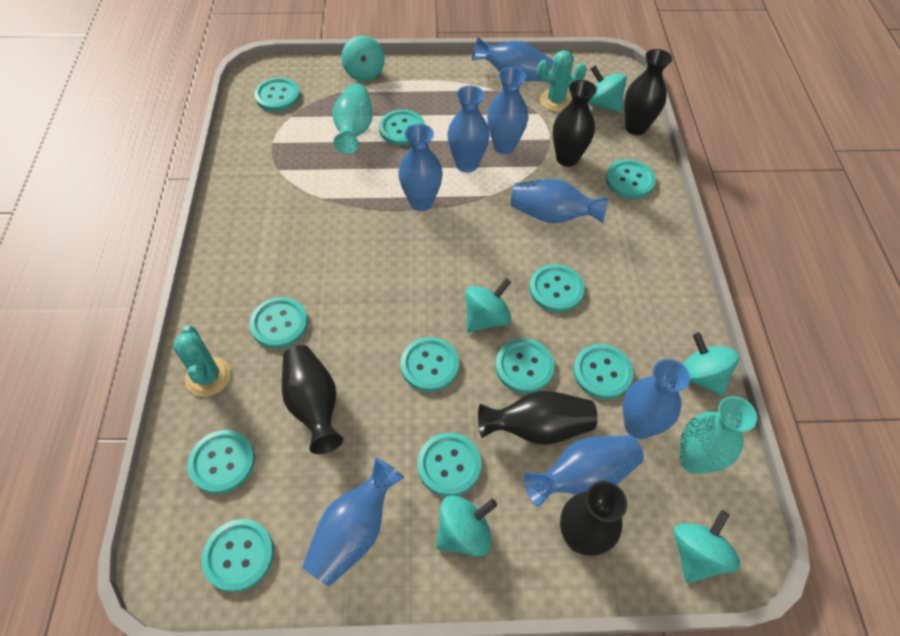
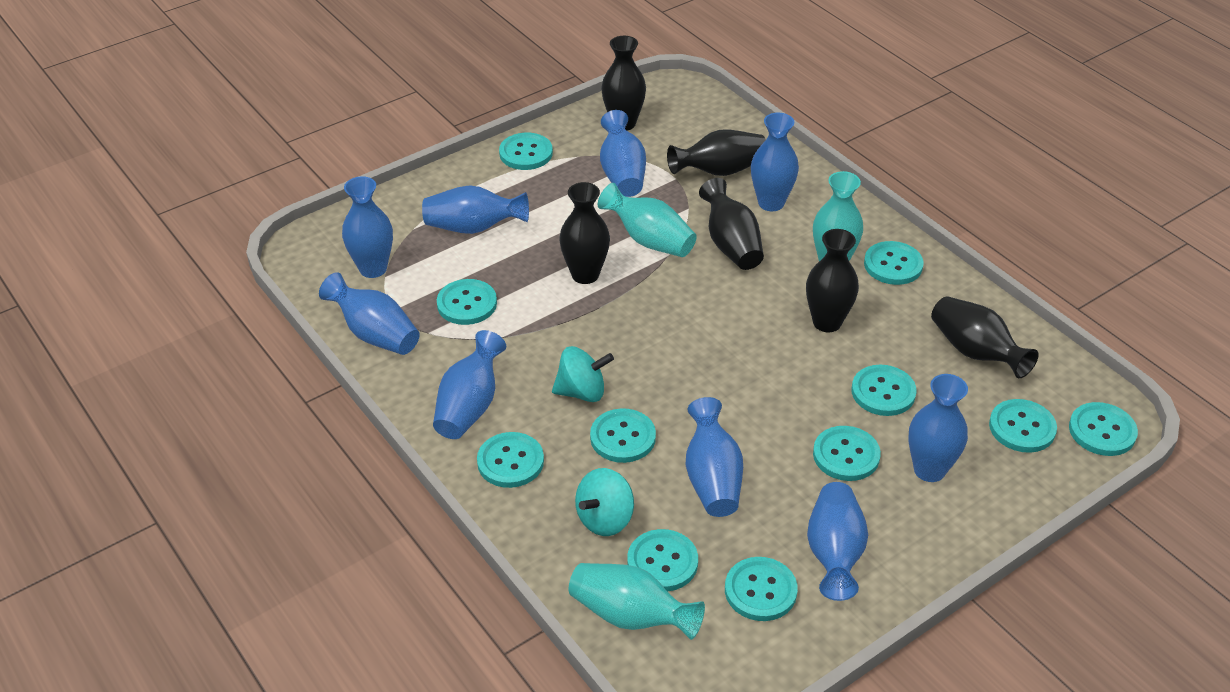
black vase: [282,345,343,454] [478,391,598,445] [553,80,597,167] [560,481,627,556] [624,49,672,135] = 5 -> [559,182,610,284] [601,36,646,130] [667,130,766,176] [699,178,764,270] [806,229,859,332] [931,296,1038,378] = 6
blue vase: [302,458,404,587] [398,124,443,211] [447,85,490,173] [472,37,554,81] [487,67,528,154] [511,179,608,223] [524,435,644,507] [623,359,690,439] = 8 -> [319,272,420,355] [342,176,393,278] [422,185,529,234] [433,330,506,439] [600,110,646,197] [685,397,743,517] [751,113,799,211] [807,482,868,601] [908,374,968,482] = 9
turquoise cactus: [173,325,231,397] [537,50,587,112] = 2 -> none = 0
turquoise spinning top: [342,36,384,81] [436,495,497,557] [465,278,512,333] [588,66,627,113] [674,510,740,583] [683,332,739,396] = 6 -> [552,346,614,402] [575,468,634,536] = 2
turquoise vase: [333,83,373,154] [680,396,757,474] = 2 -> [569,563,705,640] [598,183,697,257] [813,171,863,261] = 3

